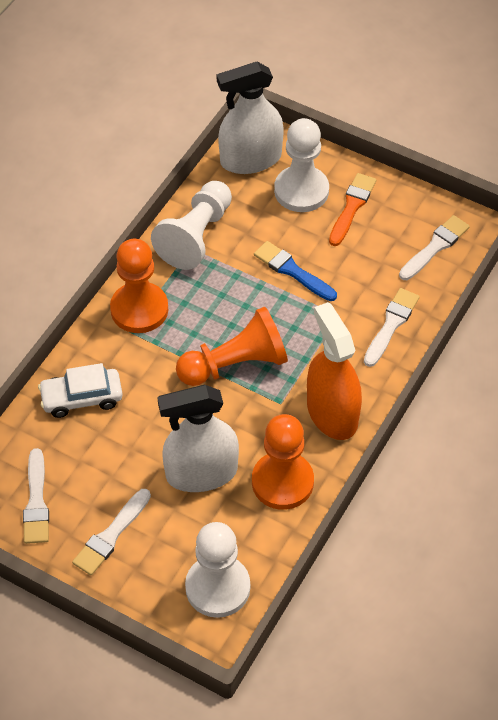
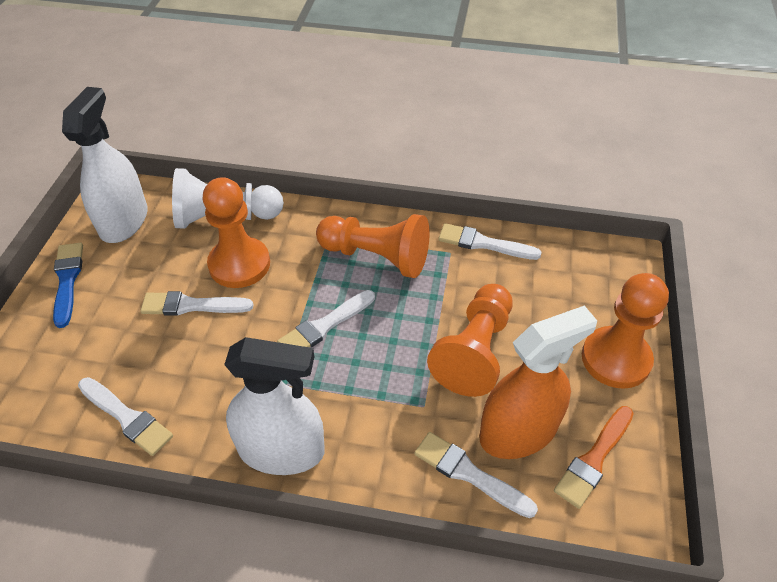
orange pawn: [110,239,168,333] [176,307,288,386] [252,414,314,510] = 3 -> [202,177,270,288] [316,214,430,278] [427,284,512,397] [582,273,669,389] = 4
white brush: [23,448,49,544] [72,489,151,575] [364,288,420,367] [399,215,470,280] = 4 -> [78,377,173,456] [141,291,253,316] [277,290,375,347] [414,432,538,518] [438,223,542,260] = 5
white car: [38,363,123,418] = 1 -> none = 0
white pawn: [151,181,232,270] [185,522,250,618] [274,118,329,212] = 3 -> [172,168,284,229] = 1

